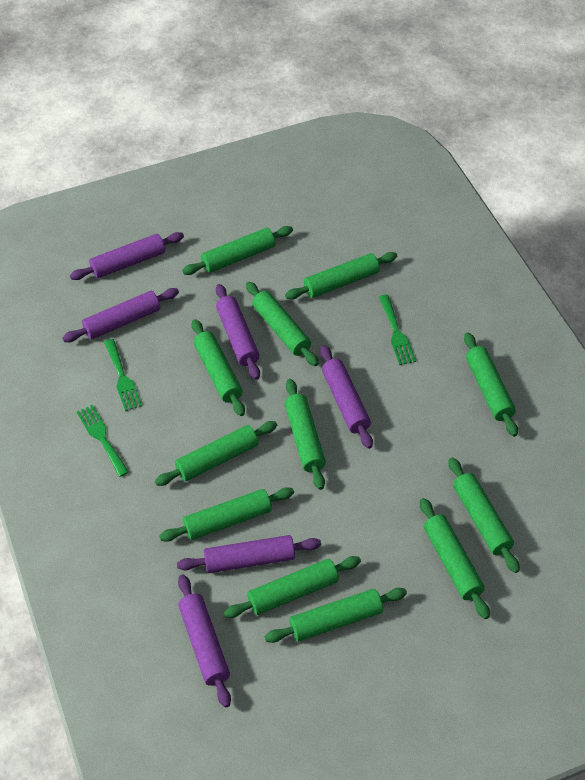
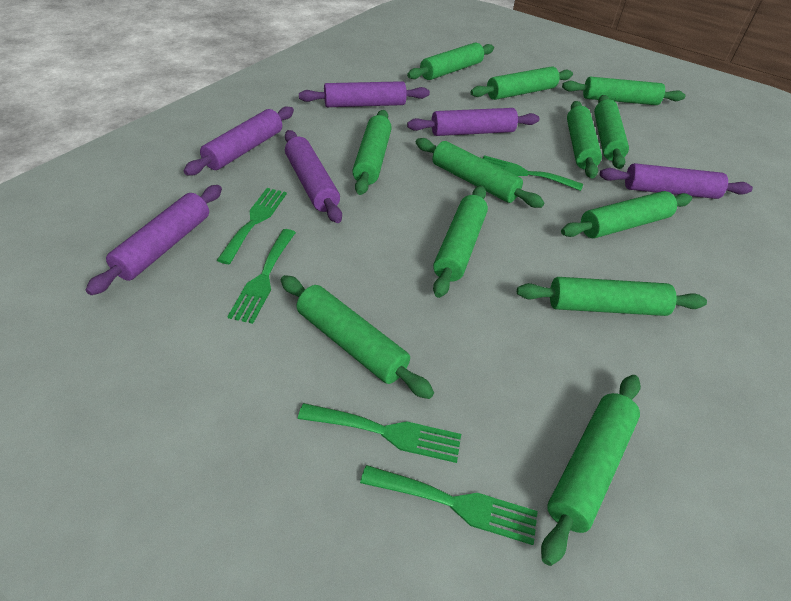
green fork: [77,405,129,477] [104,339,142,411] [379,295,416,365] = 3 -> [217,188,287,264] [227,229,296,324] [298,403,461,463] [360,465,538,545] [482,155,583,191] = 5

